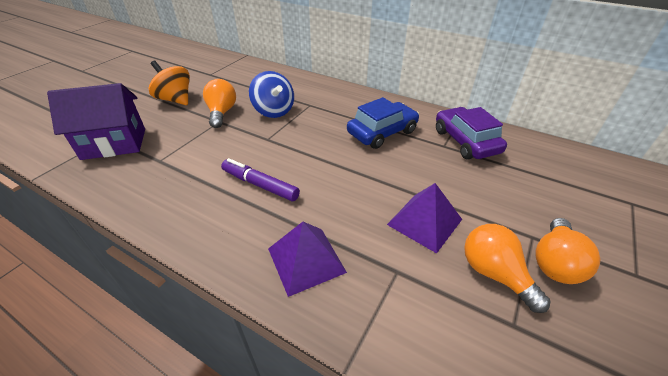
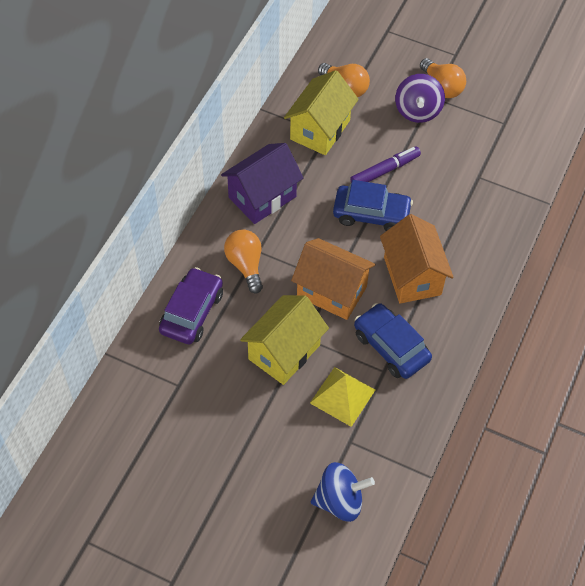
blue car: [347,97,419,149] = 1 -> [333,180,413,231] [354,303,432,379] = 2
orange house: none = 0 -> [291,238,375,320] [380,214,454,304] = 2
orange spinning top: [149,60,190,105] = 1 -> none = 0
purple pyramid: [268,222,347,297] [387,183,462,253] = 2 -> none = 0
purple spinning top: none = 0 -> [395,74,445,123] = 1
yellow house: none = 0 -> [240,295,329,385] [284,70,359,155] = 2
yellow pyramid: none = 0 -> [310,367,375,427] = 1

